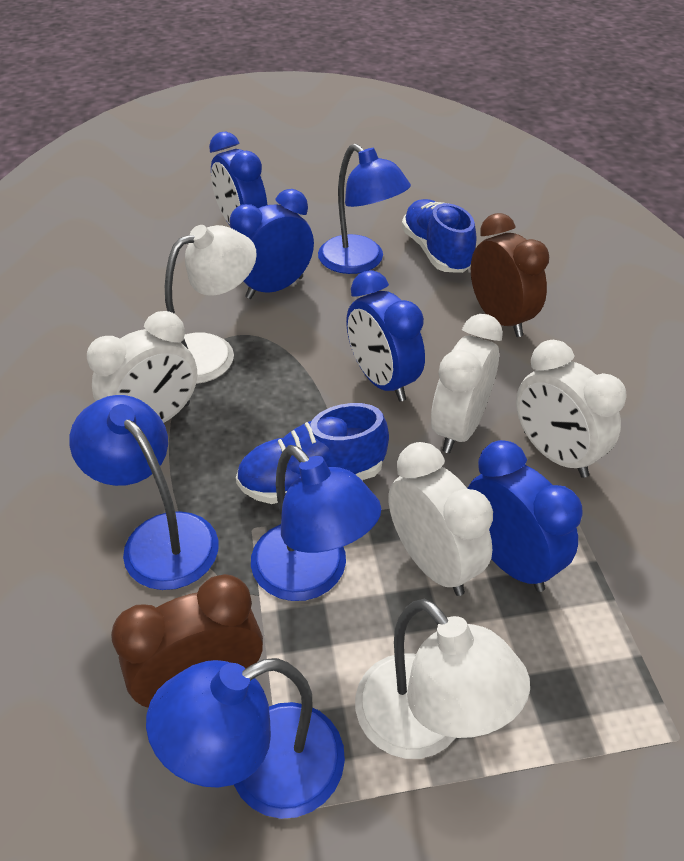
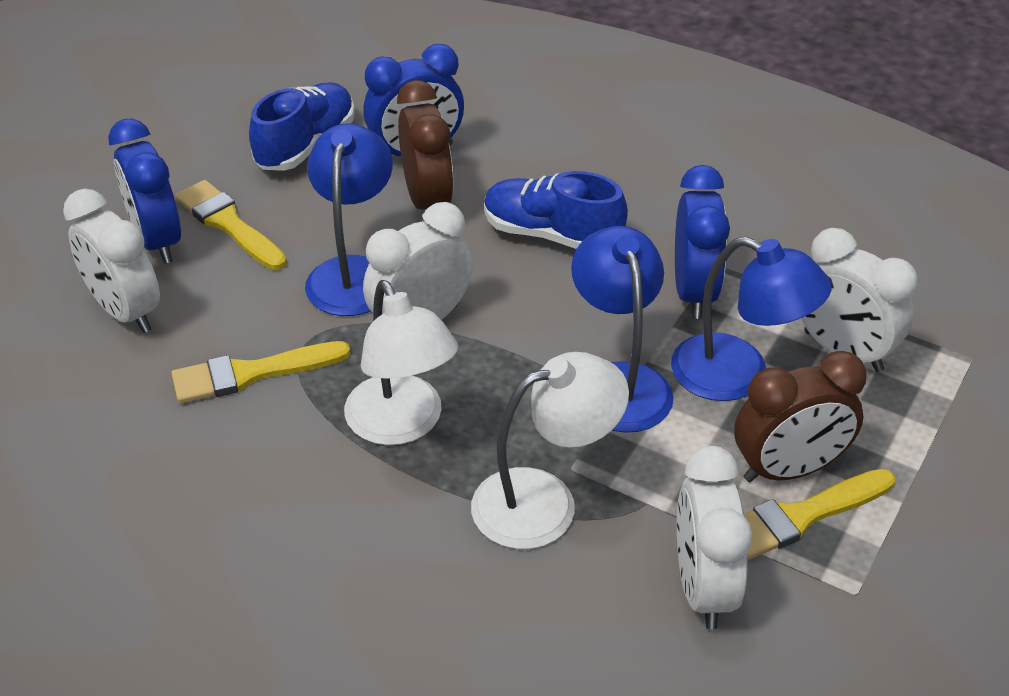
blue clock: [209,132,267,225] [230,189,314,299] [346,270,425,402] [467,440,583,592] = 4 -> [108,118,181,263] [363,44,464,156] [675,165,730,319] = 3
blue lamp: [69,395,219,590] [146,658,345,819] [251,445,381,601] [318,144,411,274] = 4 -> [305,123,393,316] [571,226,674,433] [671,237,832,401] = 3
yellow brush: none = 0 -> [171,341,351,403] [175,180,287,270] [744,469,895,560] = 3

